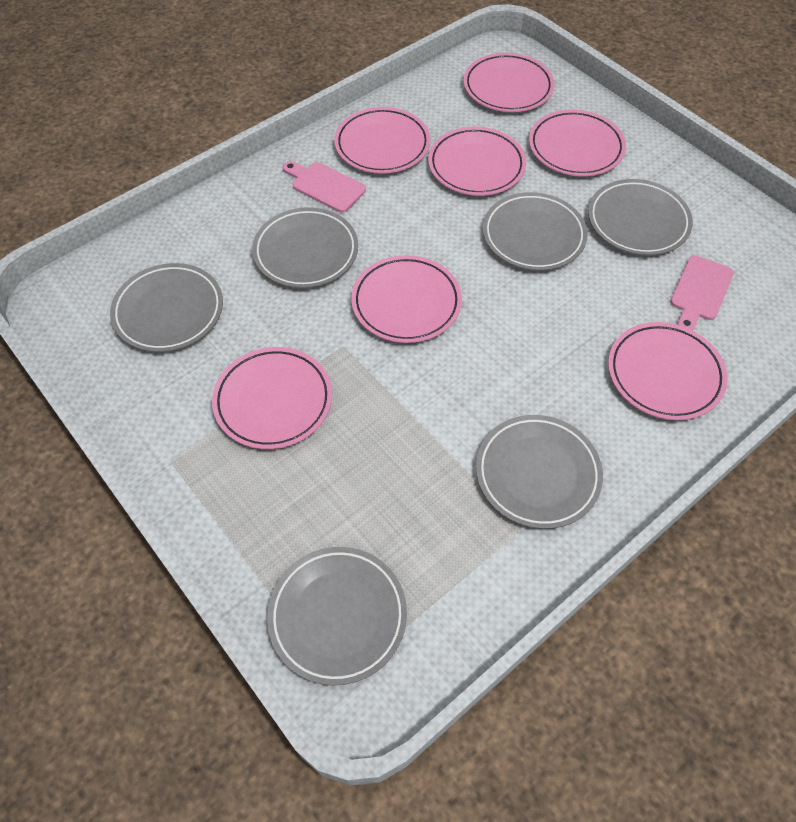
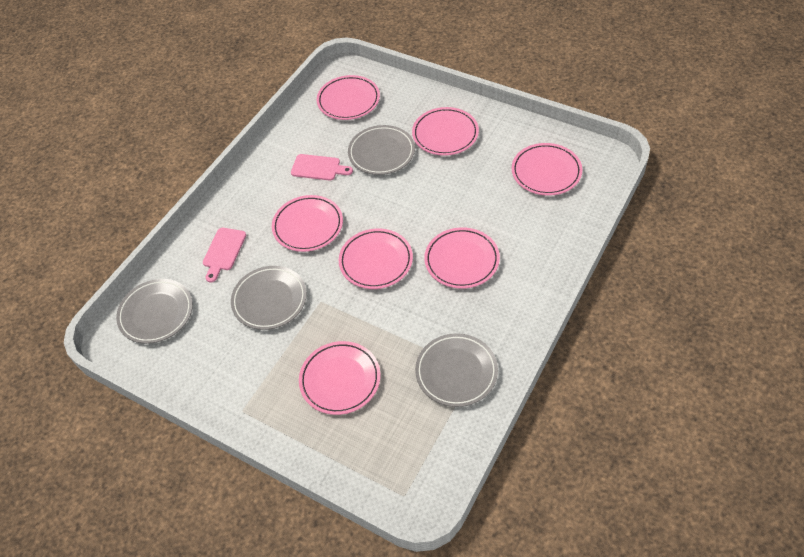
grey plate: [110,263,223,352] [252,207,358,288] [267,547,407,686] [476,415,603,529] [483,192,588,271] [588,179,693,255] = 6 -> [116,279,193,344] [231,266,307,330] [348,125,415,175] [415,333,498,407] = 4

